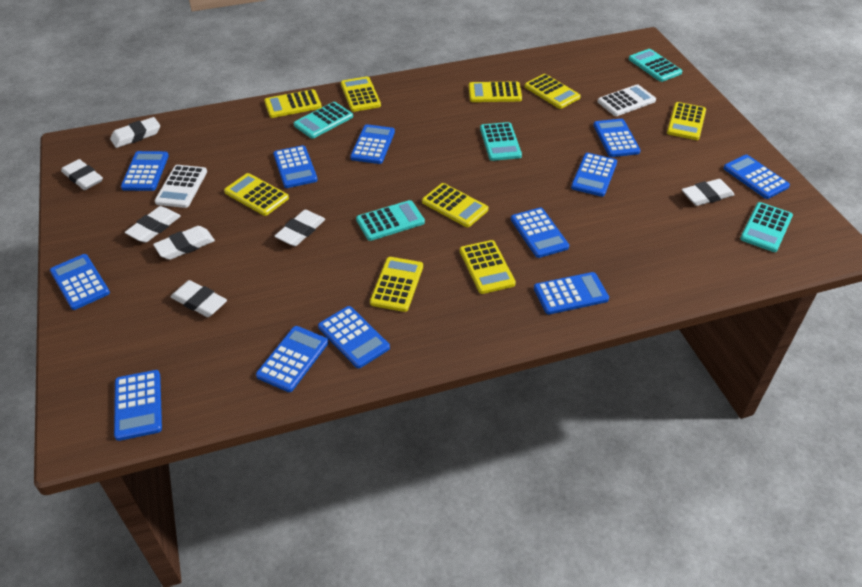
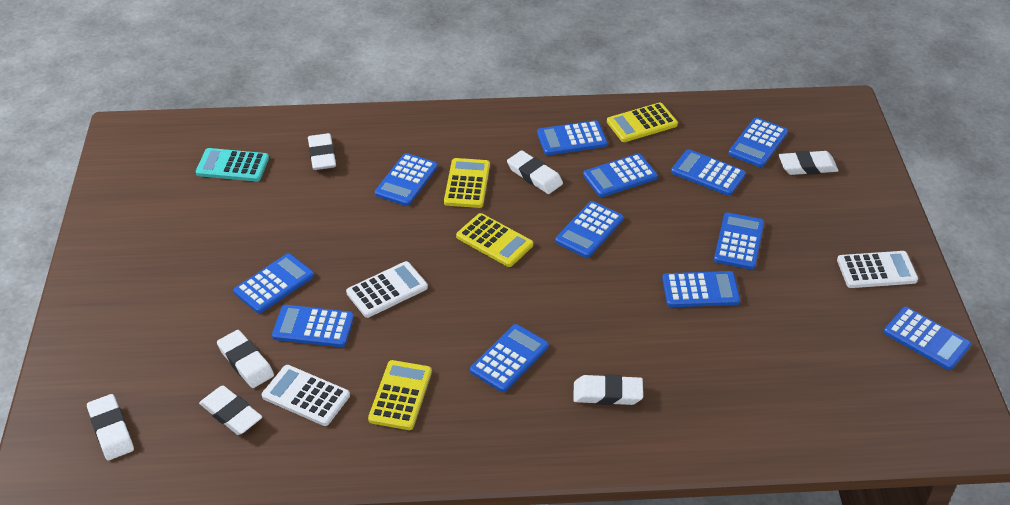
turquoise calculator: [294,102,353,139] [356,200,425,241] [480,122,522,161] [629,49,682,82] [740,202,793,252] = 5 -> [196,148,269,182] = 1
white calculator: [154,165,207,208] [597,84,656,116] = 2 -> [262,365,350,426] [346,261,428,318] [837,251,918,288] = 3
yellow calculator: [224,173,289,216] [264,89,322,118] [341,76,381,112] [370,257,423,312] [422,183,488,227] [460,240,516,294] [469,81,522,102] [525,74,581,109] [667,102,706,140] = 9 -> [368,360,432,430] [444,158,490,208] [456,213,533,267] [607,103,678,142] = 4

